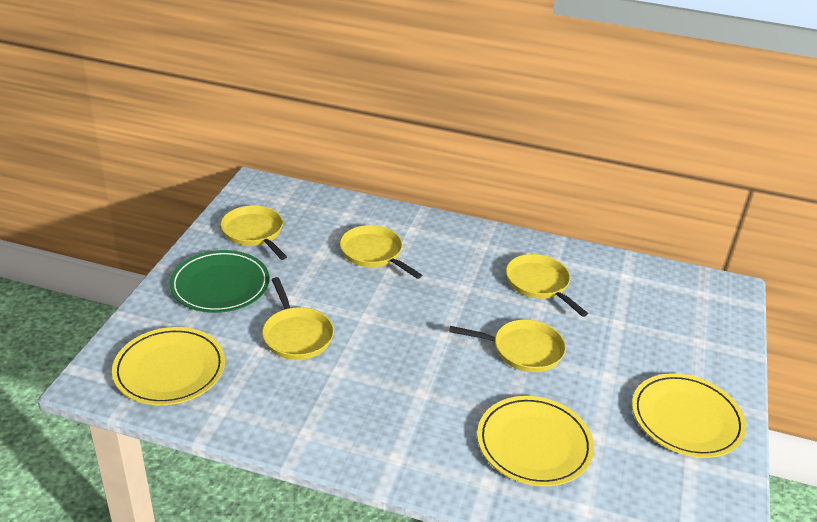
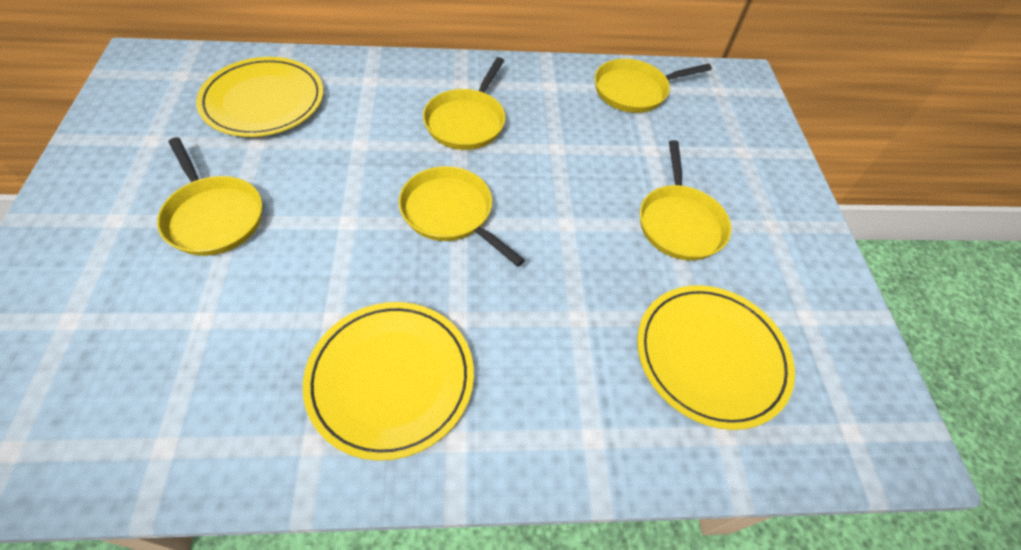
green plate: [169,250,270,313] = 1 -> none = 0

